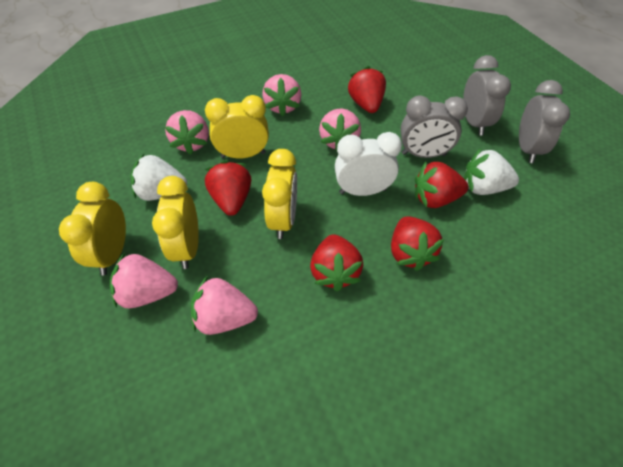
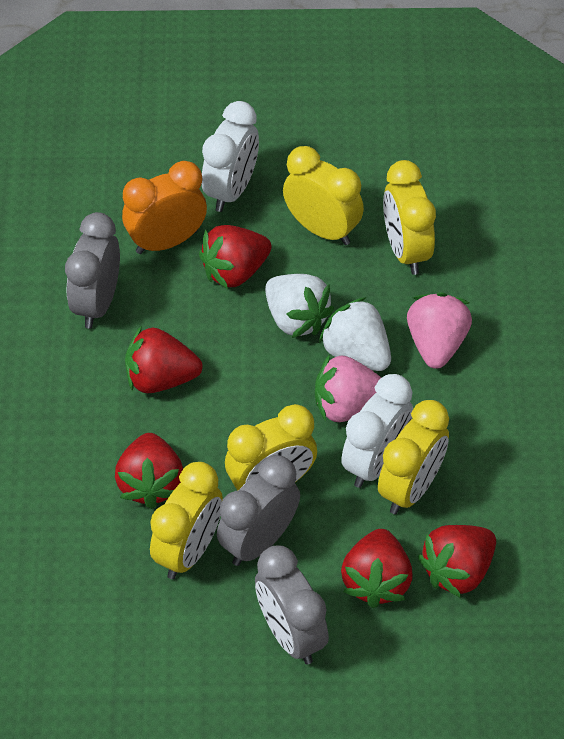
orange clock: none = 0 -> [122,161,207,254] = 1
pink strawberry: [110,253,178,308] [165,110,209,154] [191,276,258,335] [262,74,301,116] [319,108,361,151] = 5 -> [315,354,381,422] [407,293,472,369] = 2
white clock: [335,132,402,196] = 1 -> [202,101,259,212] [341,374,413,488] = 2
yellow clock: [59,182,126,276] [152,176,199,269] [205,95,269,159] [262,149,297,239] = 4 -> [150,462,223,579] [225,404,317,490] [283,146,364,245] [378,400,449,514] [383,160,436,275] = 5

